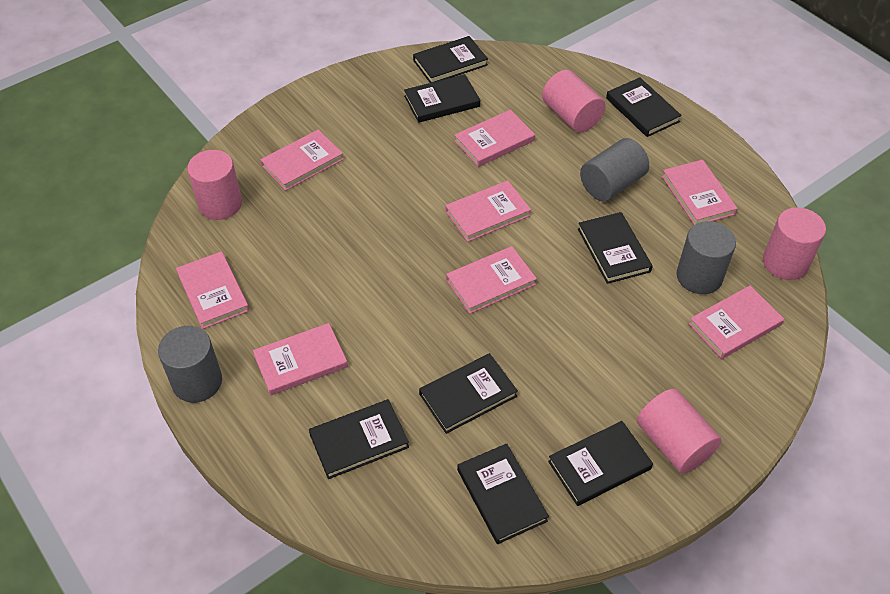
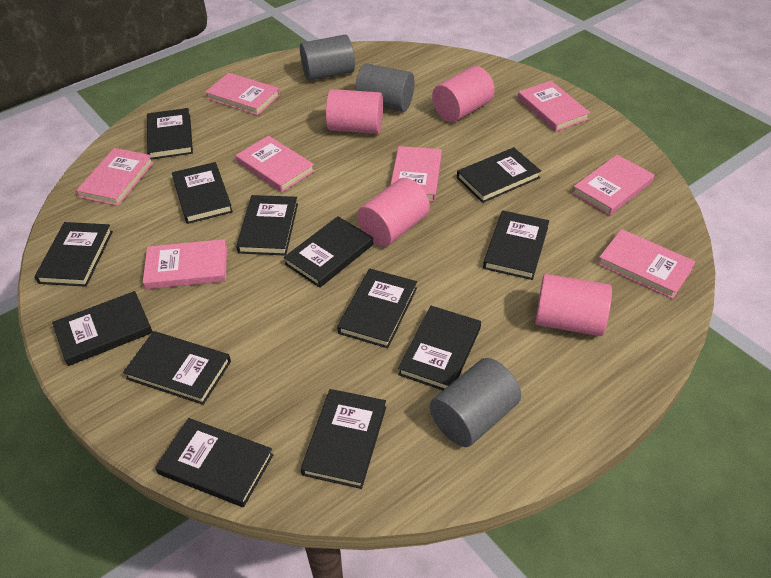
black book: [309,399,409,479] [404,74,480,123] [413,36,488,83] [419,353,518,434] [457,443,549,544] [548,421,653,506] [578,212,653,284] [606,77,682,137] = 8 -> [35,222,113,287] [52,291,153,366] [123,331,231,405] [147,108,193,160] [155,418,273,507] [172,162,233,224] [236,195,298,256] [284,216,373,288] [301,389,386,489] [337,269,417,348] [398,306,481,390] [457,147,541,203] [483,211,549,280] = 13

